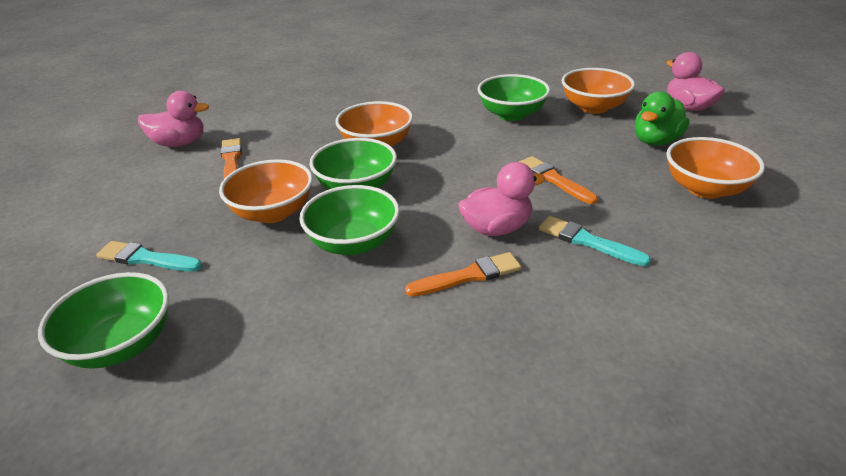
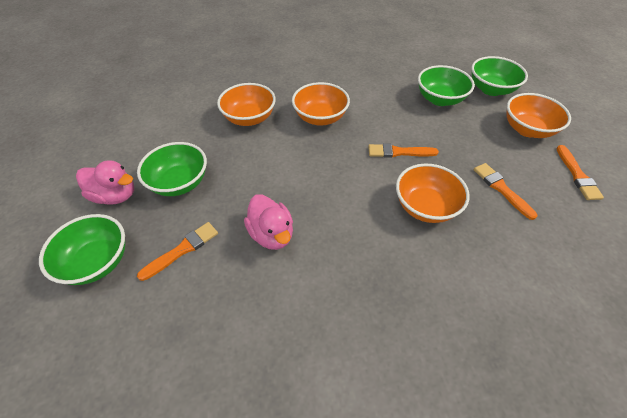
green duck: [635,91,690,146] = 1 -> none = 0
orange brush: [220,138,242,179] [405,252,521,297] [519,156,598,204] = 3 -> [137,222,218,281] [368,143,439,158] [474,163,537,220] [556,145,604,200] = 4
pink duck: [138,91,209,147] [458,162,545,236] [666,52,725,111] = 3 -> [76,160,134,205] [244,194,293,250] = 2
turquoise brush: [96,241,202,272] [539,216,651,266] = 2 -> none = 0

